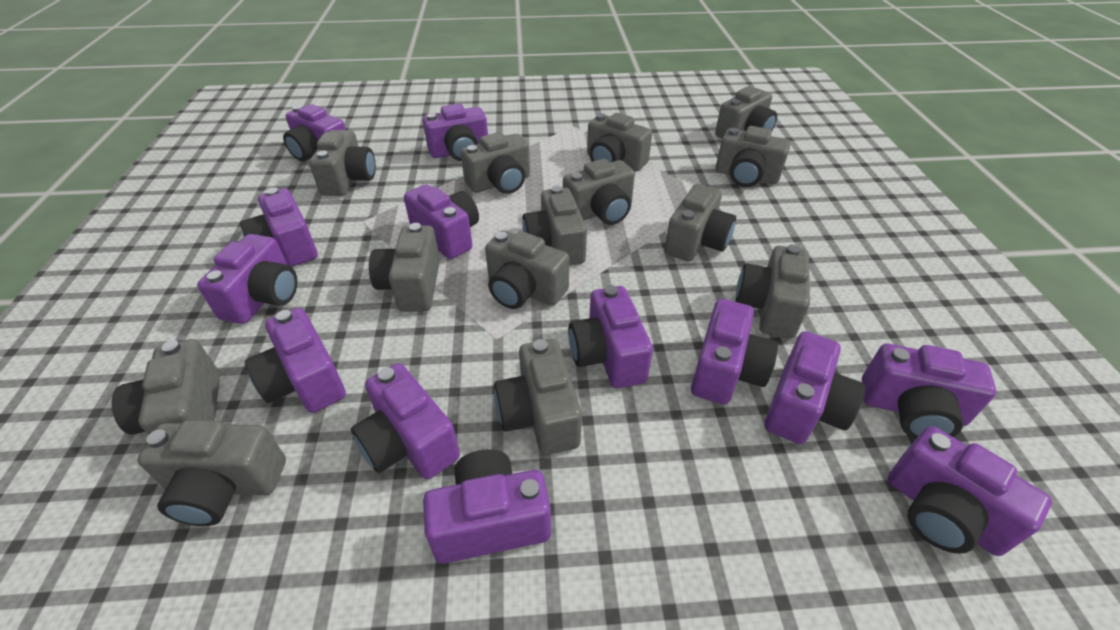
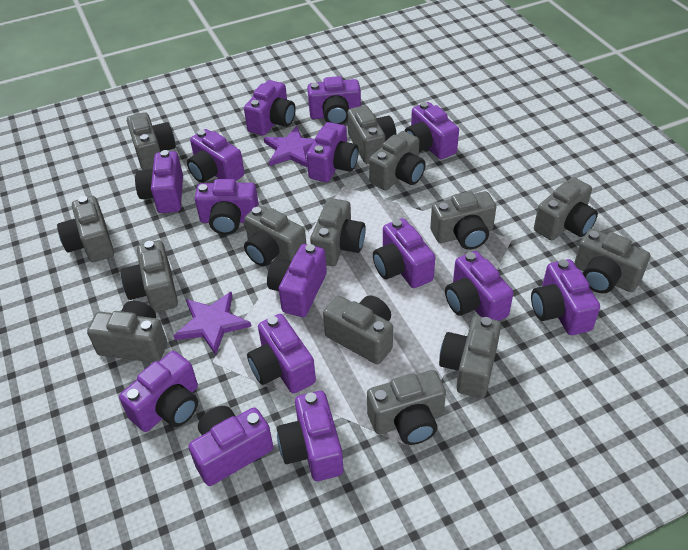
purple camera: [197,234,298,324] [240,188,318,266] [245,308,346,413] [283,104,346,161] [351,363,460,479] [404,184,479,259] [422,104,488,161] [423,449,551,564] [568,285,653,388] [691,299,778,404] [765,331,865,444] [862,344,997,439] [888,426,1052,556] = 13 -> [119,351,198,432] [135,150,183,213] [187,129,244,183] [188,406,273,486] [195,179,259,235] [244,80,296,136] [247,314,316,393] [267,244,327,317] [277,391,343,481] [307,76,361,125] [307,122,359,182] [373,218,435,288] [405,102,459,159] [445,251,513,321] [531,259,600,335] = 15
purple star: none = 0 -> [173,291,251,355] [264,126,315,168] = 2

